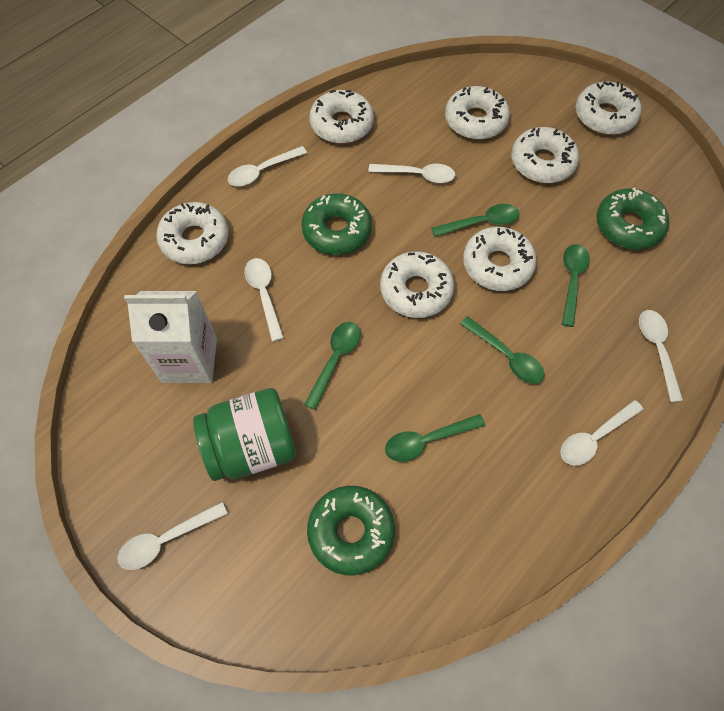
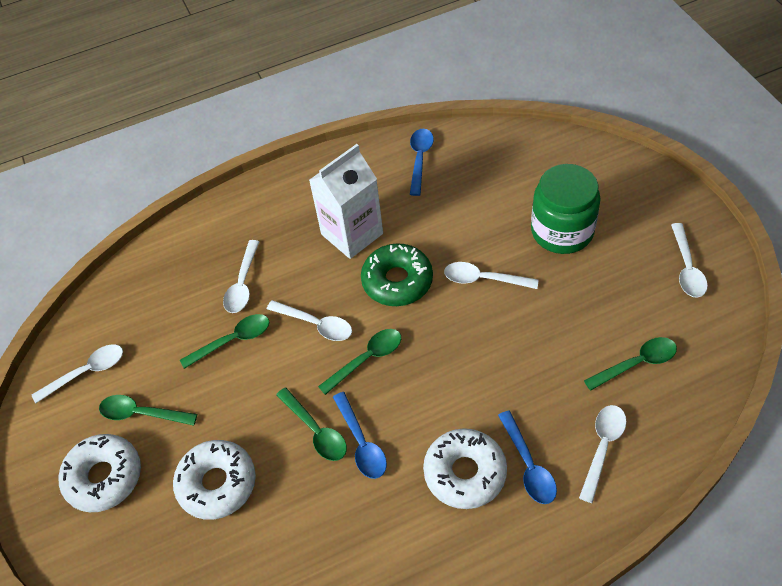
blue spoon: none = 0 -> [333,392,387,479] [410,129,434,196] [498,411,557,504] = 3
green donut: [301,193,372,255] [307,486,395,576] [596,187,669,250] = 3 -> [361,243,433,306] = 1
white donut: [156,202,229,264] [309,90,374,144] [380,251,454,318] [445,86,510,140] [463,227,537,291] [511,127,579,183] [576,81,642,135] = 7 -> [59,434,141,512] [173,440,256,520] [423,428,507,509] = 3

